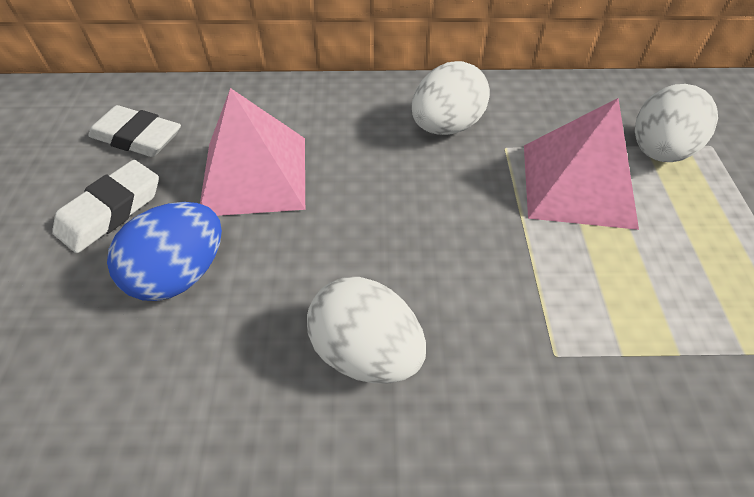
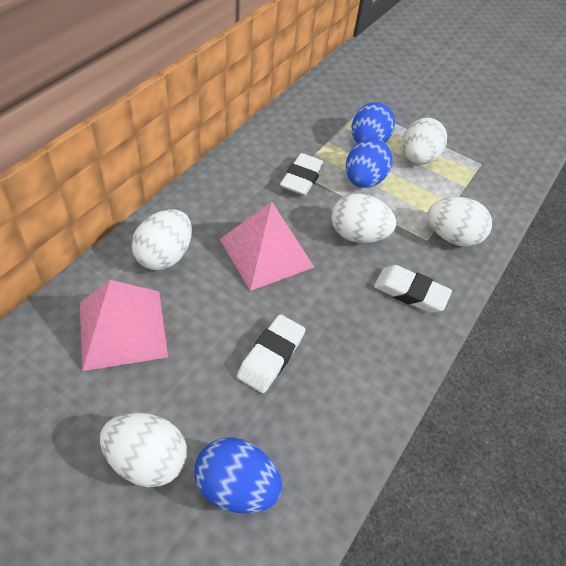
blue egg: [107,202,222,301] = 1 -> [194,437,282,514] [346,139,393,188] [352,102,395,143] = 3
white egg: [307,277,426,383] [412,61,490,135] [635,84,718,162] = 3 -> [100,413,187,487] [132,209,192,270] [331,194,396,243] [403,118,447,164] [428,197,492,247] = 5
white eraser: [52,160,159,253] [89,105,181,157] = 2 -> [237,314,305,393] [280,153,325,196] [374,265,452,313] = 3

